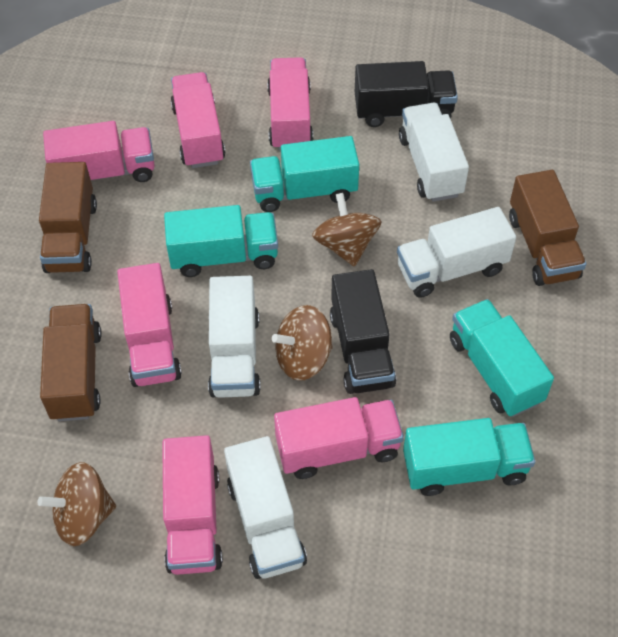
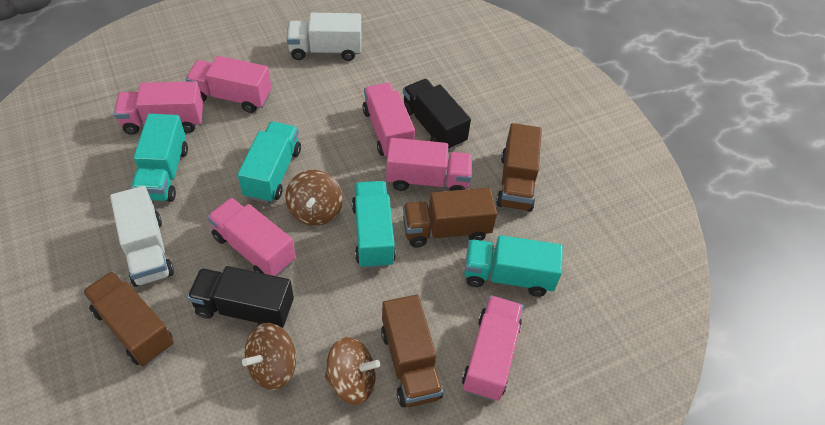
brown truck: [39,162,97,273] [40,304,102,421] [509,170,587,286] = 3 -> [82,271,174,366] [381,295,443,407] [403,188,497,248] [496,123,542,212] = 4
white truck: [208,276,261,398] [224,436,307,579] [397,207,516,298] [399,103,469,202] = 4 -> [110,186,174,287] [287,13,361,61] = 2

